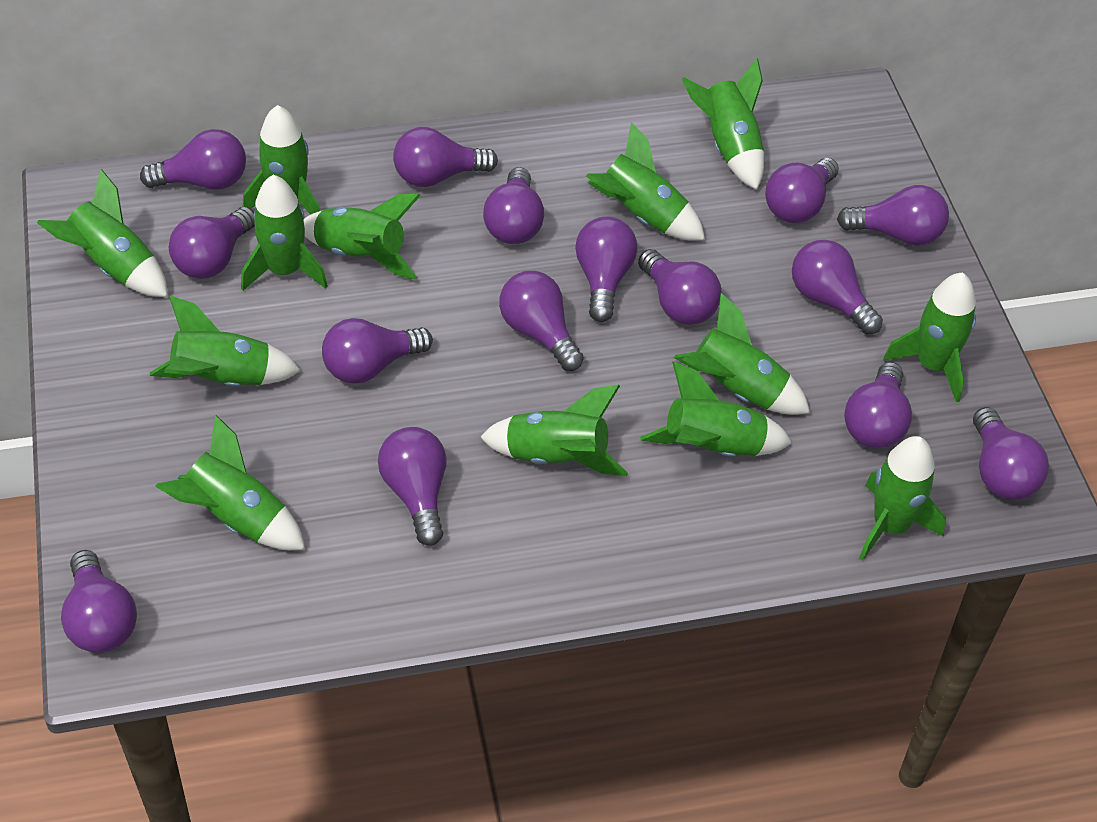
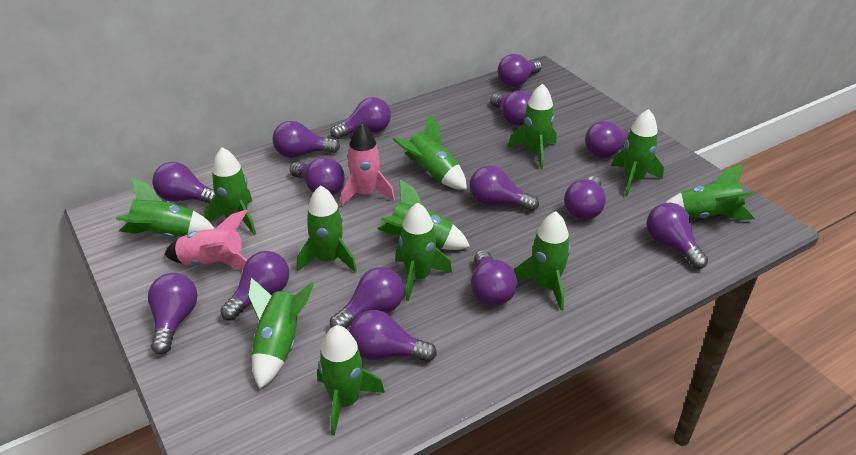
green rocket: [37,169,168,297] [150,295,301,387] [155,415,305,550] [241,175,328,291] [243,105,320,215] [304,194,421,280] [480,385,628,476] [586,122,705,241] [641,362,792,457] [674,293,810,415] [682,59,764,190] [859,436,946,561] [883,272,976,402] = 13 -> [116,177,215,237] [204,147,256,235] [248,277,314,389] [297,185,357,272] [317,325,385,435] [377,179,470,250] [392,114,467,190] [395,202,452,301] [508,83,557,169] [514,211,571,310] [612,109,664,196] [665,164,755,220] = 12
pink rocket: none = 0 -> [164,210,247,270] [341,123,395,207] = 2

